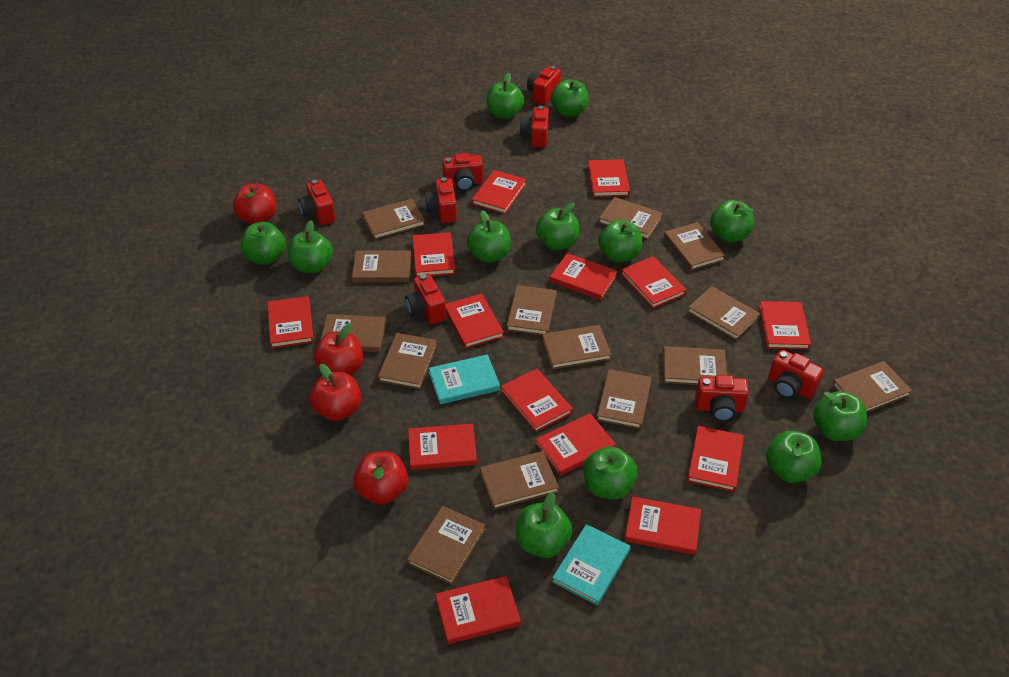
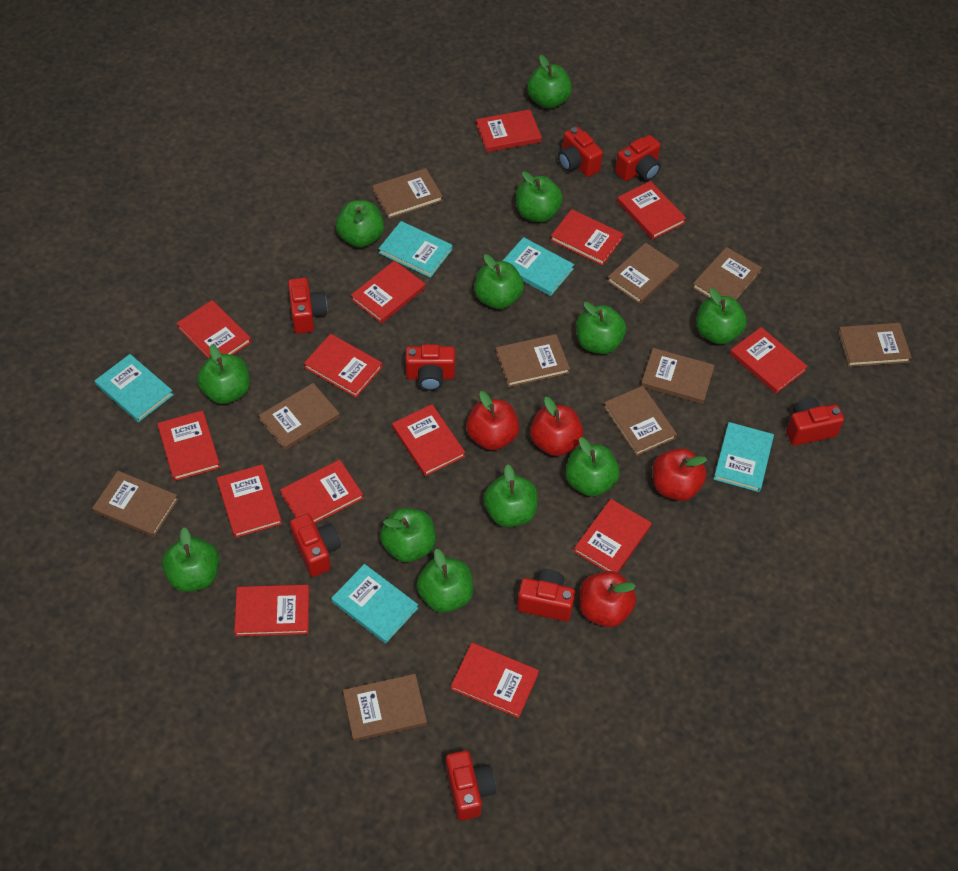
brown book: [320,314,386,352] [352,251,411,282] [362,199,425,240] [378,333,437,389] [407,506,485,584] [480,451,559,510] [507,285,557,335] [542,325,612,369] [597,369,652,429] [599,197,663,239] [663,346,727,385] [664,222,726,271] [687,286,760,340] [832,361,912,413] = 14 -> [92,471,178,537] [258,383,340,451] [343,674,427,742] [372,168,443,219] [496,334,570,387] [603,386,677,456] [607,243,679,304] [641,348,715,404] [692,247,762,300] [838,323,912,367] = 10
turquoise book: [429,354,500,404] [552,524,630,605] = 2 -> [95,354,174,422] [331,564,418,644] [379,221,452,278] [503,237,574,296] [713,422,774,492] = 5

